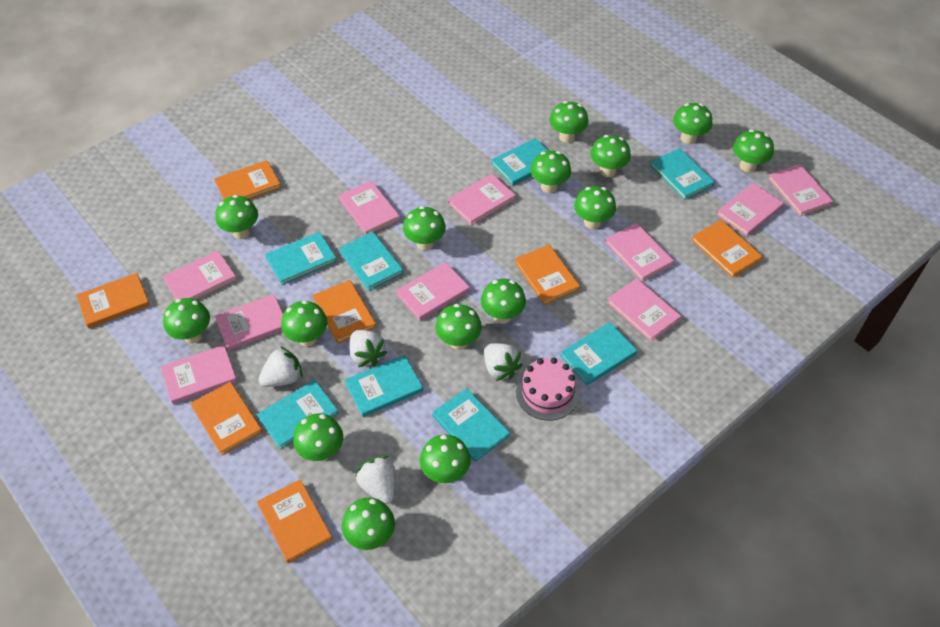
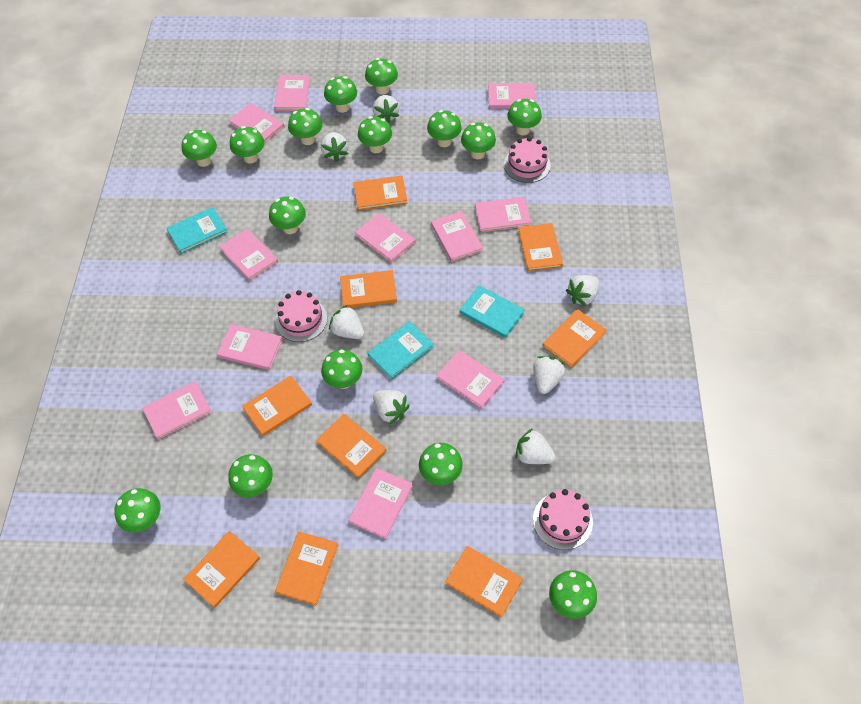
orange book: [76,273,150,328] [190,382,262,456] [214,160,281,200] [257,479,332,563] [312,280,376,344] [515,245,580,305] [691,220,763,278] = 7 -> [183,531,260,608] [242,376,312,436] [275,531,338,605] [316,414,387,479] [340,270,397,308] [354,176,407,211] [445,546,523,617] [518,223,563,272] [542,309,606,368] = 9
pink book: [161,345,237,404] [162,250,237,300] [214,294,283,351] [338,181,400,235] [396,262,470,321] [448,174,516,225] [605,223,674,281] [607,278,681,342] [717,183,784,236] [768,164,833,216] = 10 -> [142,381,212,440] [217,324,283,370] [219,229,278,281] [229,103,285,144] [274,75,310,111] [348,468,413,539] [355,213,416,263] [431,211,483,262] [436,350,504,409] [475,197,531,232] [488,83,536,109] = 11
pink cake: [516,358,579,420] = 1 -> [275,290,327,342] [504,137,551,183] [533,489,593,550] = 3
turquoise book: [257,380,339,449] [265,232,337,285] [339,232,404,291] [345,355,423,417] [432,388,510,462] [491,138,549,186] [560,322,637,385] [650,148,715,200] = 8 -> [167,207,228,254] [368,321,434,380] [460,285,525,338] = 3
white strawberry: [259,346,303,387] [349,330,387,367] [355,456,396,504] [484,343,523,381] = 4 -> [321,132,348,162] [329,305,364,339] [373,95,399,123] [373,390,410,424] [515,428,556,464] [533,356,566,394] [566,275,599,307] = 7

